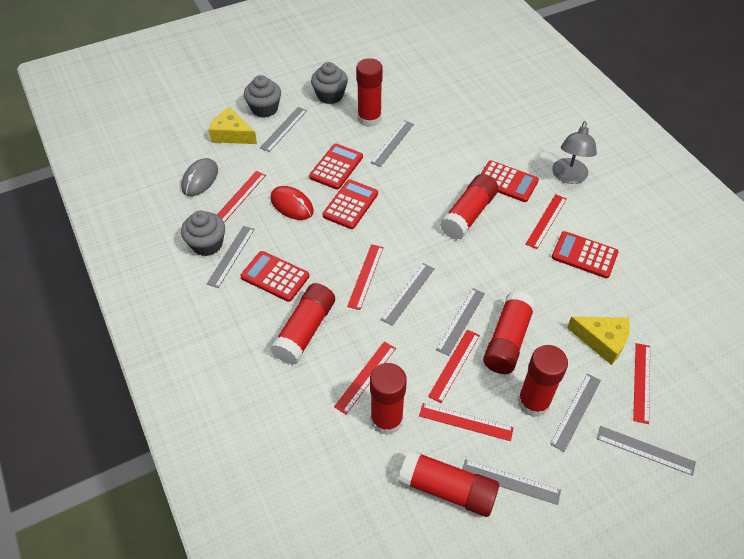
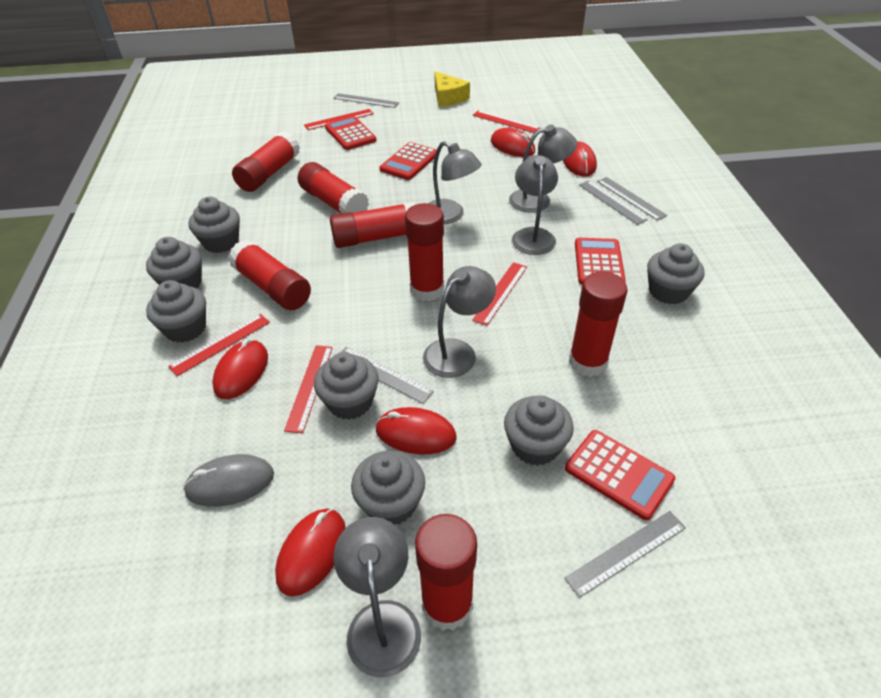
grey cupcake: [181,211,225,256] [244,75,281,118] [311,62,348,104] = 3 -> [146,237,202,289] [146,280,206,343] [189,197,240,253] [314,352,379,420] [351,451,425,525] [504,395,574,466] [647,243,704,304] = 7
grey lamp: [552,121,597,184] = 1 -> [334,517,421,678] [423,266,496,378] [428,141,482,224] [509,125,577,213] [512,155,558,255] = 5
grey ruler: [207,226,255,288] [260,107,307,152] [370,120,414,167] [381,263,435,326] [436,288,485,356] [462,459,561,505] [550,374,601,452] [597,426,696,476] = 8 -> [334,93,399,108] [340,347,434,404] [565,511,686,598] [579,180,648,225] [597,177,668,221] = 5
red calculator: [240,251,309,302] [309,144,363,190] [322,180,378,229] [481,161,539,202] [552,231,618,278] = 5 -> [325,116,377,150] [379,142,437,180] [565,430,675,520] [575,238,626,285] = 4
red mouse: [270,186,314,220] = 1 -> [212,339,268,399] [275,509,345,597] [376,407,456,454] [491,128,535,157] [563,141,597,177] = 5
red ruler: [217,171,266,223] [334,342,396,414] [347,244,384,310] [419,403,514,441] [428,329,480,403] [526,194,567,249] [633,343,650,424] = 7 -> [168,314,270,376] [284,345,333,433] [304,109,374,130] [472,262,527,326] [473,110,540,133] = 5
yellow cheese: [208,107,257,144] [567,317,630,365] = 2 -> [434,71,470,107] = 1

